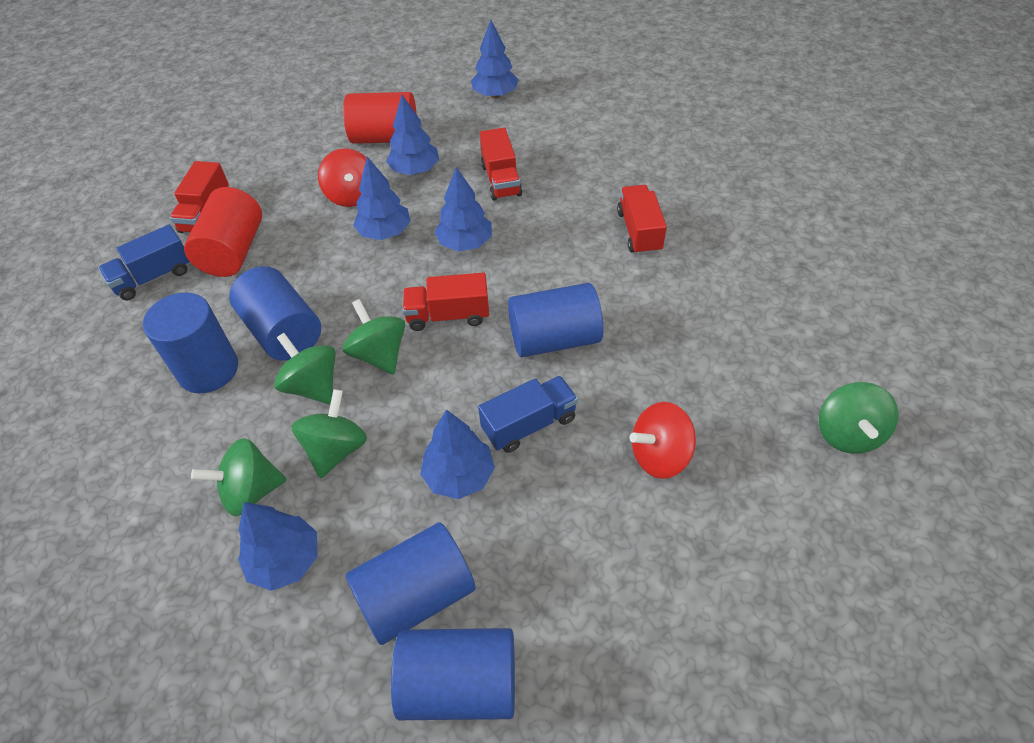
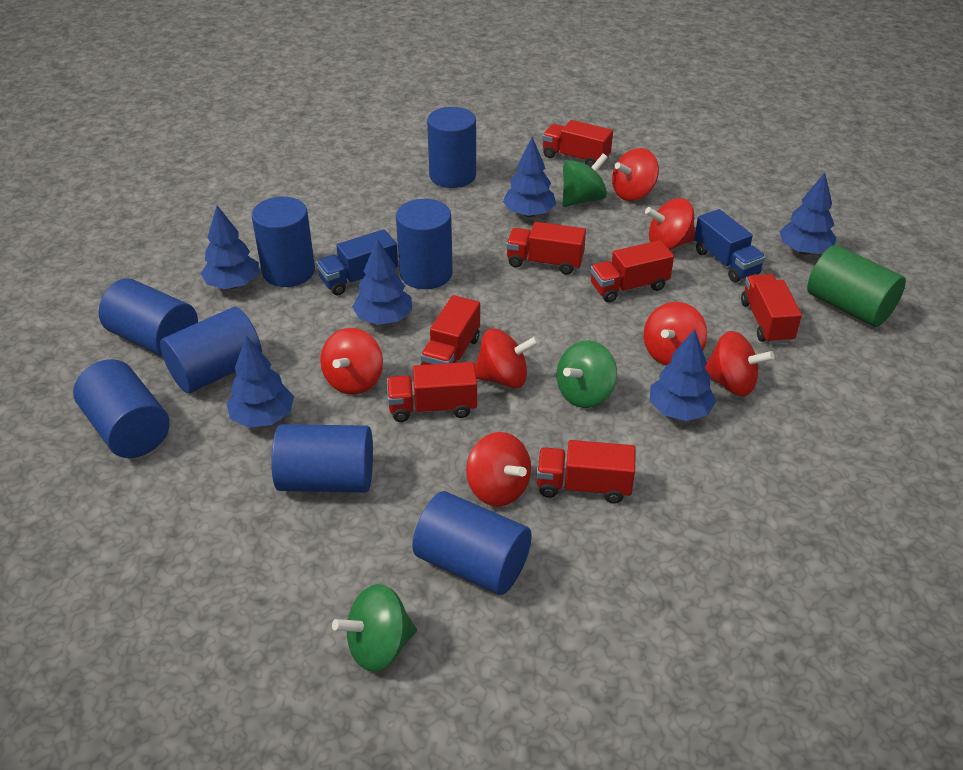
blue cylinder: [143,293,238,393] [229,266,321,361] [346,522,475,645] [391,628,515,720] [508,283,603,357] = 5 -> [73,359,170,458] [99,278,198,357] [160,307,262,393] [252,197,315,287] [271,424,373,493] [396,199,453,289] [412,491,532,595] [427,107,476,188] = 8
green cylinder: none = 0 -> [807,245,906,327] = 1
green spinning top: [191,438,287,516] [274,333,336,404] [291,389,367,478] [343,299,405,374] [819,382,899,454] = 5 -> [332,584,417,672] [556,340,617,408] [562,154,608,207] = 3
red cylinder: [184,187,262,277] [343,92,417,144] = 2 -> none = 0
red spinning top: [318,148,367,207] [629,402,696,479] = 2 -> [320,328,383,395] [466,432,531,507] [475,328,539,388] [612,148,659,201] [644,302,707,365] [645,198,695,250] [705,331,775,397] = 7
red truck: [170,161,229,233] [403,273,489,331] [480,128,522,201] [617,185,667,255] = 4 -> [387,362,477,422] [420,295,480,365] [506,222,586,275] [536,440,636,504] [542,120,613,167] [590,240,674,302] [741,274,802,344] = 7

